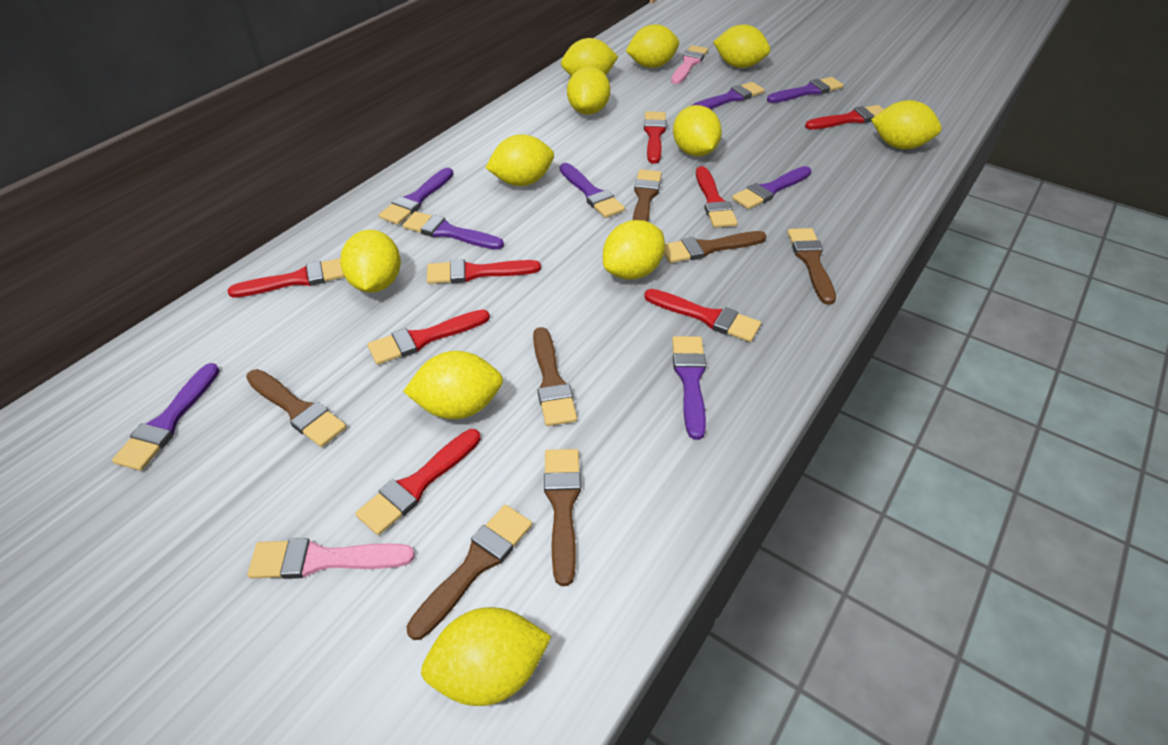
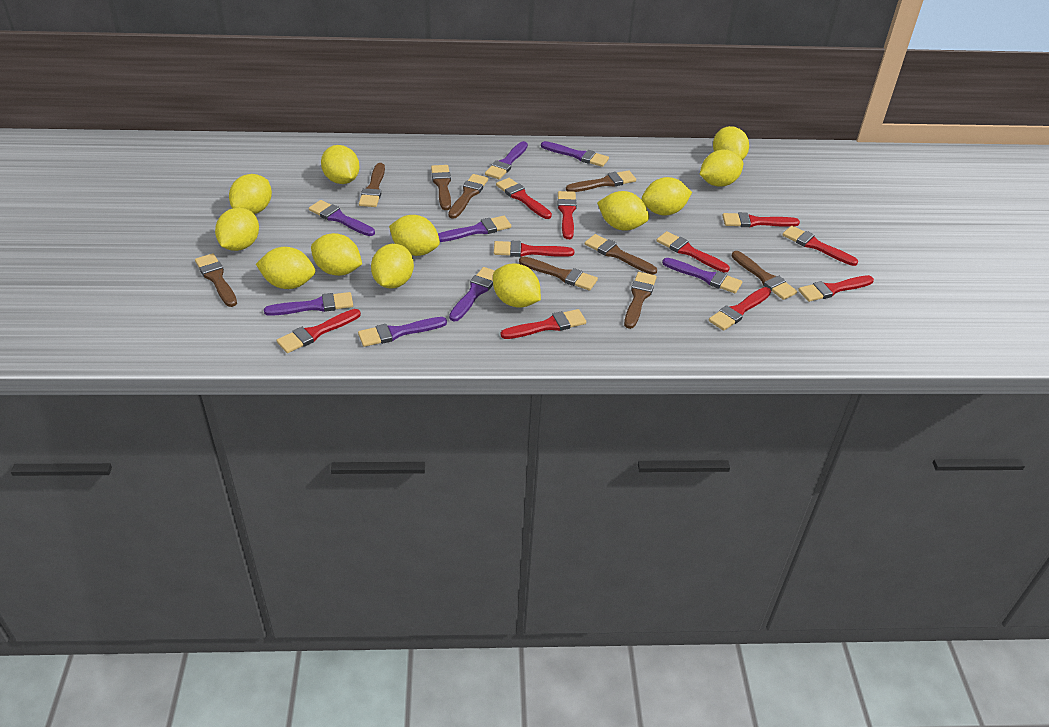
brown brush: [246,369,347,447] [406,505,532,640] [533,327,577,426] [544,449,581,586] [633,169,662,222] [664,231,767,263] [788,228,836,305] = 7 -> [195,253,237,307] [359,163,385,207] [431,165,451,210] [448,174,488,219] [519,257,598,290] [566,170,636,192] [585,234,657,275] [624,272,656,329] [731,251,797,300] = 9
pink brush: [247,538,415,579] [671,45,708,84] = 2 -> none = 0
red brush: [228,258,344,298] [355,429,481,535] [368,309,490,365] [427,259,541,284] [644,111,666,164] [644,289,761,342] [696,166,738,228] [805,105,884,130] = 8 -> [277,309,361,353] [494,241,574,257] [496,178,552,219] [501,309,586,339] [558,191,577,239] [656,231,730,272] [709,287,771,331] [722,212,800,227] [783,226,858,266] [798,275,874,302] = 10
yellow lemon: [340,230,401,293] [403,351,503,419] [421,607,552,706] [485,134,554,186] [561,38,618,76] [567,66,610,115] [603,220,665,280] [626,24,679,68] [673,105,722,156] [713,24,770,68] [871,100,941,149] = 11 -> [215,208,259,251] [229,174,272,214] [256,247,315,289] [311,233,362,276] [321,145,360,184] [371,244,414,288] [389,215,440,256] [493,263,541,308] [597,191,649,231] [642,177,692,216] [700,150,743,187] [713,126,749,160] = 12

